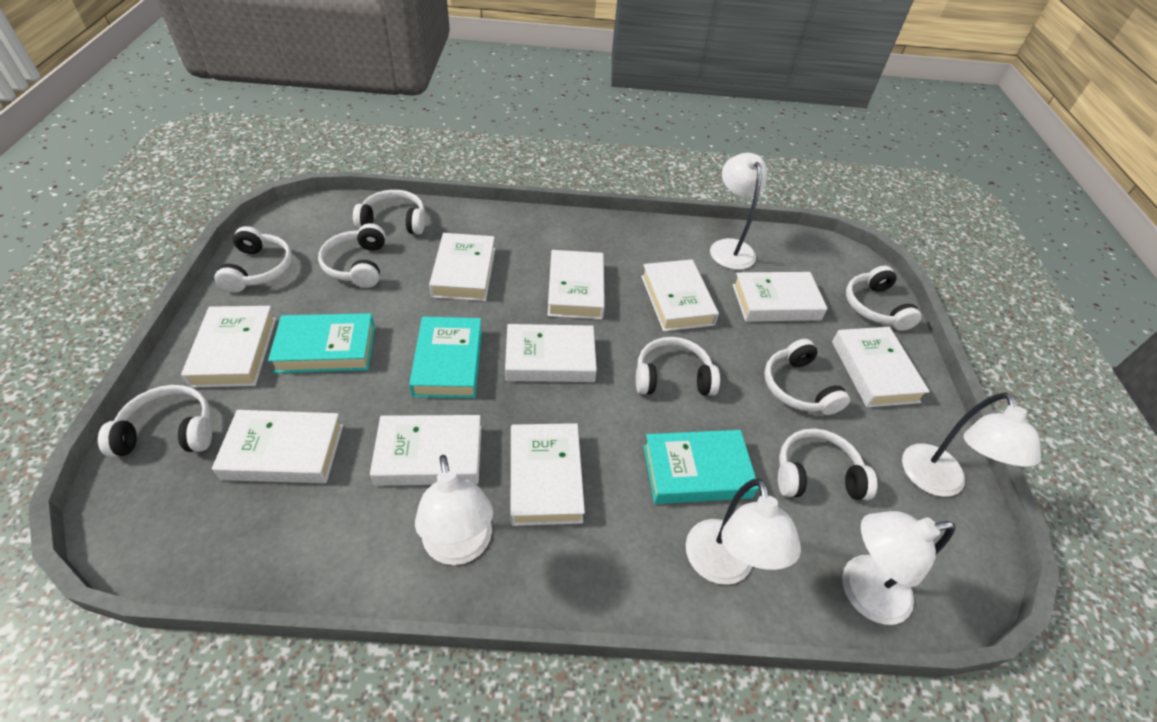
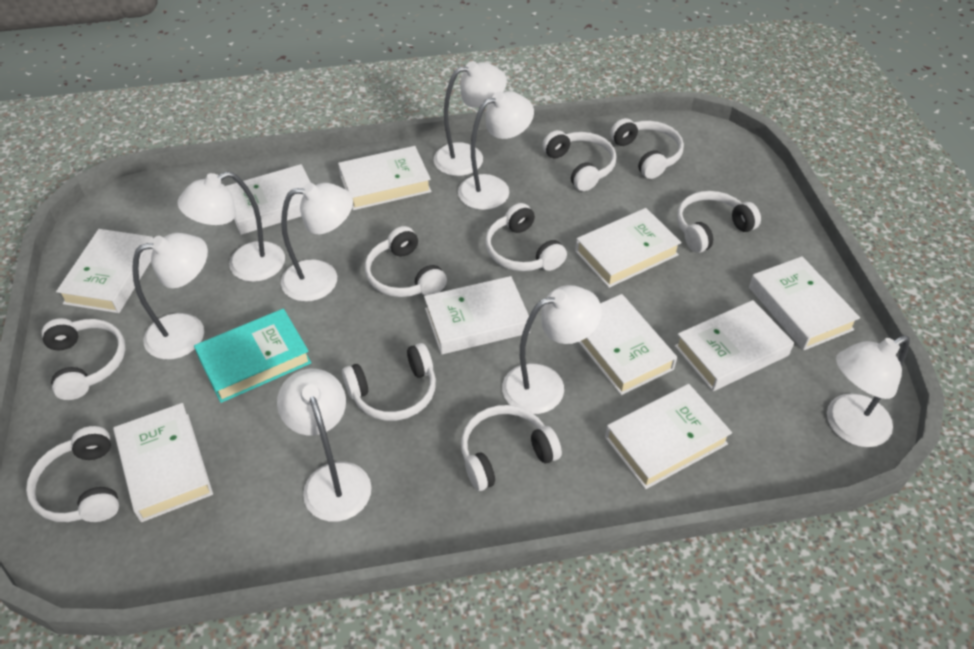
turquoise book: [268,313,375,373] [409,317,482,398] [643,430,759,504] = 3 -> [194,309,311,403] = 1
white headphones: [98,385,212,457] [214,226,292,293] [318,223,386,288] [353,190,425,235] [636,337,720,396] [764,339,850,415] [778,429,877,500] [846,266,921,331] = 8 -> [26,426,119,522] [41,318,125,400] [342,343,436,421] [365,226,447,297] [461,405,562,491] [485,203,567,271] [542,130,616,191] [610,118,684,179] [677,191,761,253] = 9
white lamp: [415,455,493,565] [686,478,801,585] [710,153,767,270] [842,511,956,625] [902,392,1041,497] = 5 -> [132,233,208,360] [177,171,285,282] [277,369,371,522] [281,183,353,302] [434,61,507,176] [458,91,534,210] [502,285,602,414] [827,335,910,447] = 8

